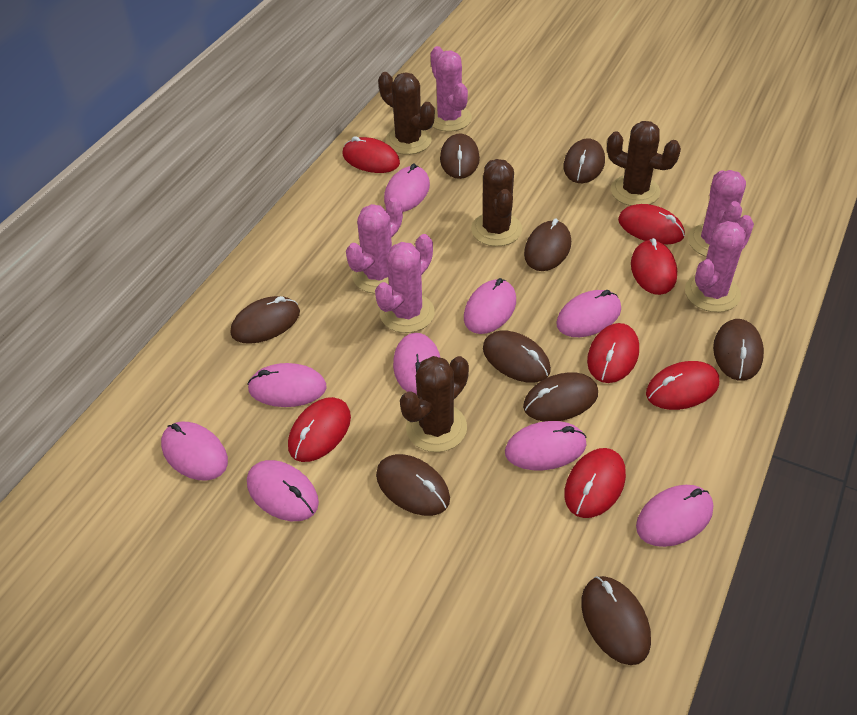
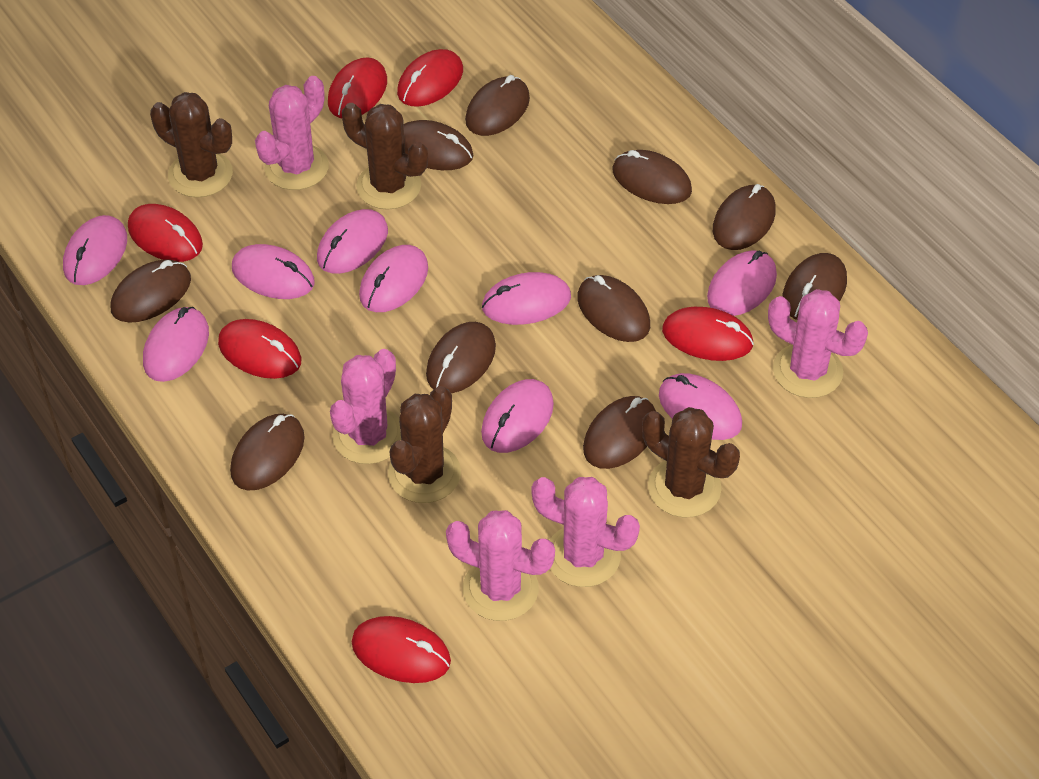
brown mouse: [231,296,300,344] [376,454,450,516] [440,133,480,179] [483,331,551,383] [523,372,598,422] [524,218,571,271] [563,138,605,183] [581,576,651,665] [713,319,764,381] = 9 -> [110,259,191,323] [230,414,305,491] [404,120,474,170] [426,322,496,393] [465,75,530,136] [577,275,650,342] [583,396,656,469] [612,150,692,204] [713,184,776,250] [782,253,847,320] = 10
red mouse: [288,397,351,462] [343,136,400,173] [564,448,626,518] [587,323,639,383] [618,204,685,245] [631,238,677,295] [646,361,719,410] = 7 -> [128,204,203,262] [218,319,301,379] [328,57,387,118] [351,616,451,683] [397,49,463,107] [662,307,754,361] = 6

